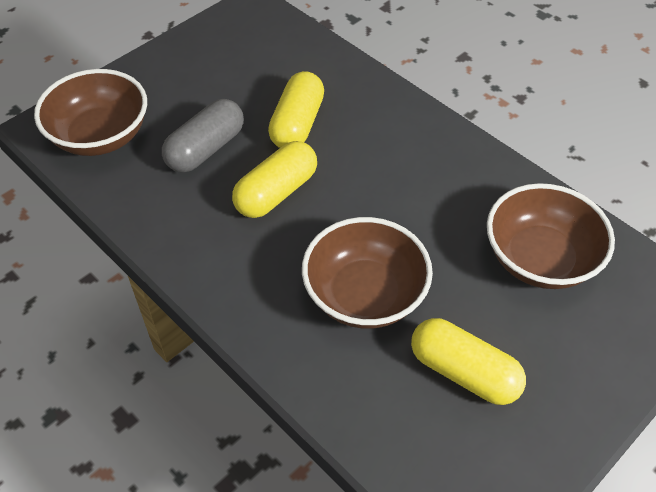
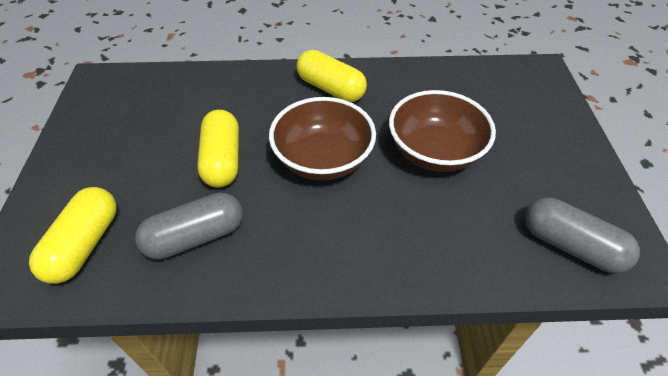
brown bowl: [34,69,147,156] [302,217,433,329] [487,183,615,289] = 3 -> [269,97,376,181] [389,90,496,172] = 2
grey capsule: [162,99,244,173] = 1 -> [135,192,243,260] [525,198,640,273] = 2

